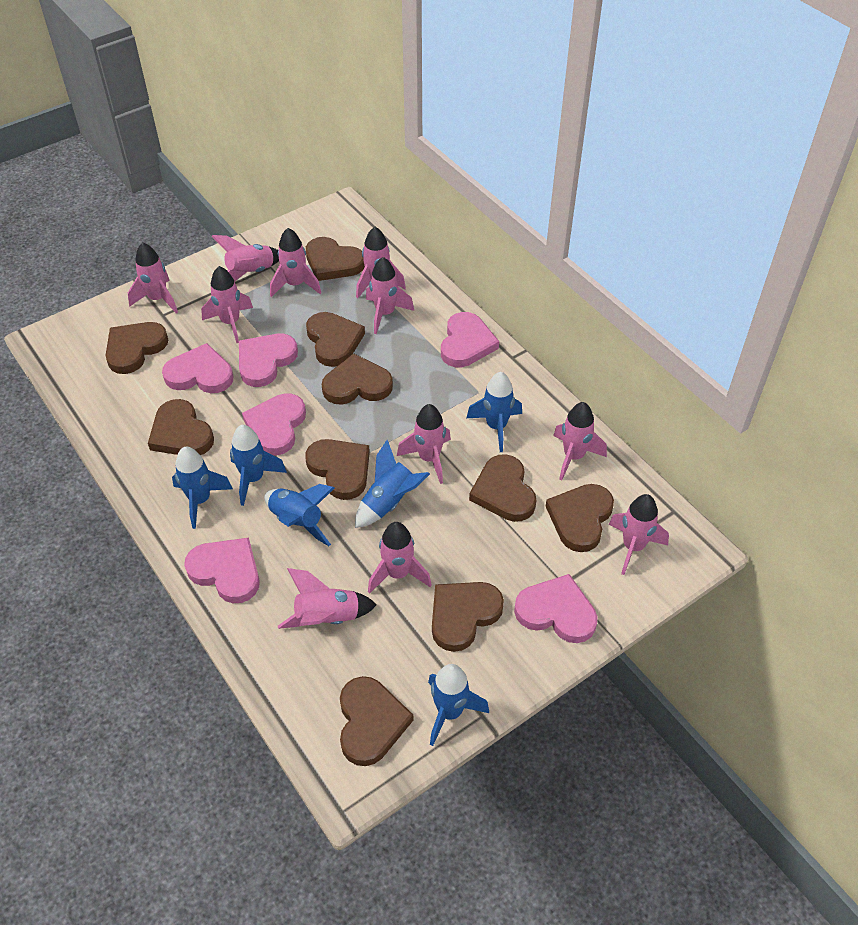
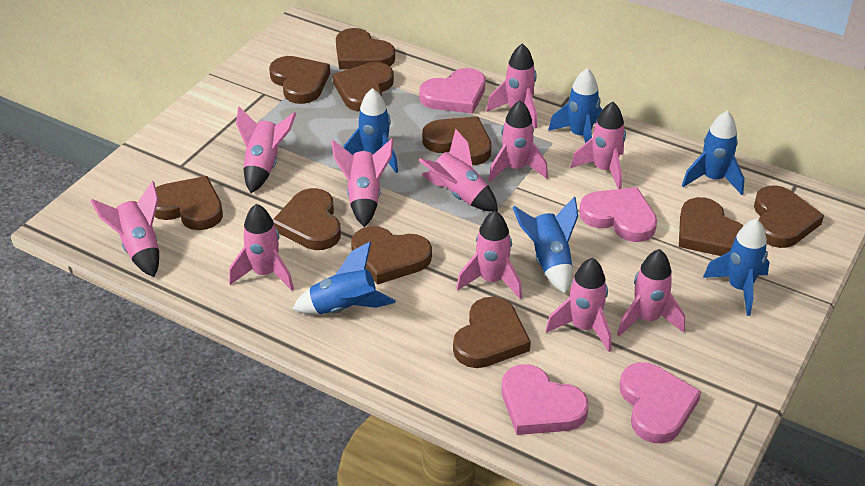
pink heart: [162,343,233,393] [184,538,260,603] [239,334,298,387] [242,393,306,456] [441,312,499,367] [514,574,598,643] = 6 -> [420,68,486,114] [502,365,589,435] [579,187,657,242] [620,362,701,443] = 4

